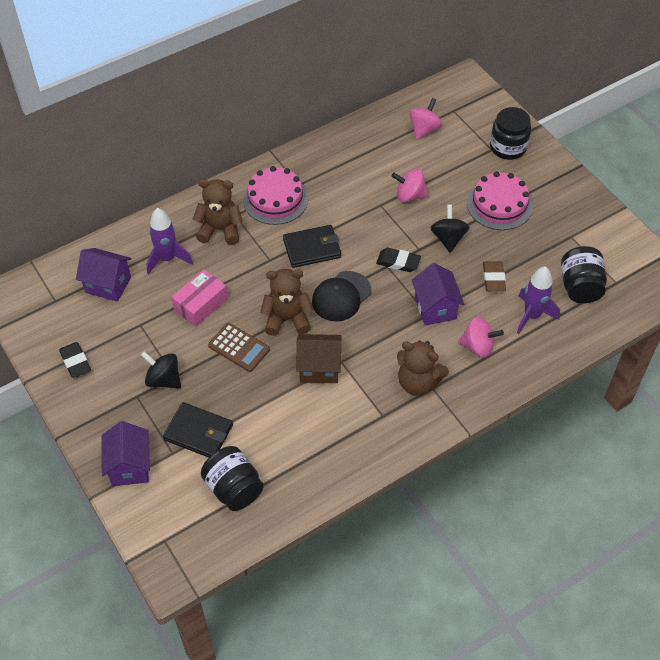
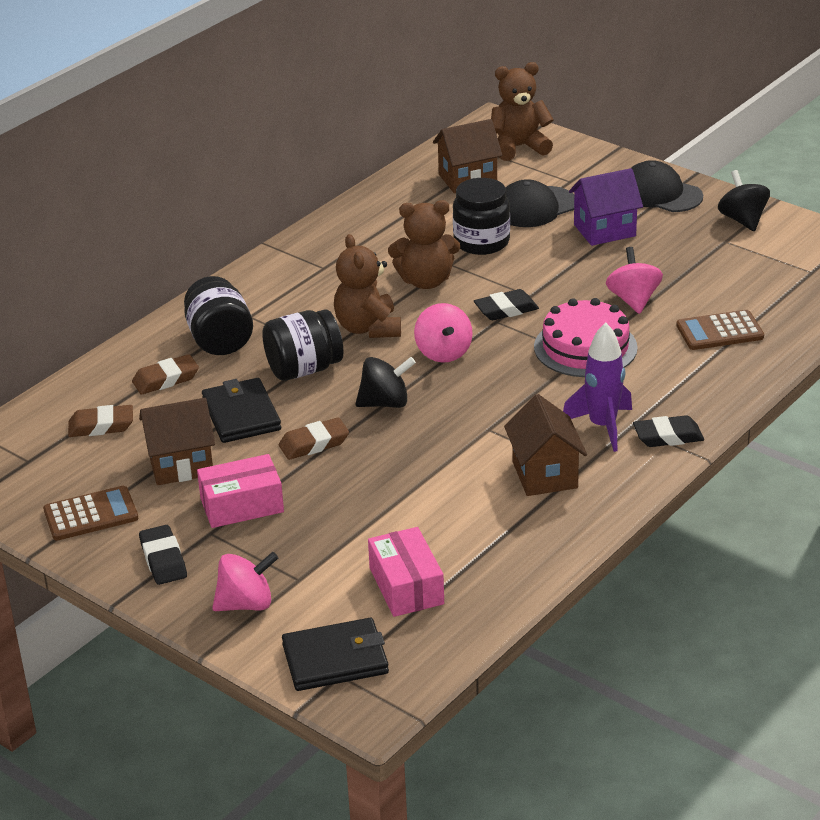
black cap: [312,271,371,321] = 1 -> [506,179,574,227] [631,160,703,212] = 2
black eraser: [59,342,91,378] [376,248,421,272] = 2 -> [139,525,187,585] [474,289,539,320] [633,415,704,447] = 3
brown calculator: [208,323,270,372] = 1 -> [43,486,138,540] [676,310,764,350] = 2
brown eraser: [483,261,506,291] = 1 -> [68,405,133,437] [132,354,199,394] [279,417,349,460] = 3
brown house: [296,334,342,383] = 1 -> [139,398,215,485] [433,119,502,194] [504,394,587,496] = 3
pink box: [171,269,228,327] = 1 -> [197,454,284,528] [368,527,444,617] = 2
pink cake: [243,166,308,225] [467,171,533,230] = 2 -> [534,298,638,377] = 1
purple house: [76,248,131,302] [101,421,150,486] [412,263,464,325] = 3 -> [569,168,643,246] = 1
purple rocket: [146,208,193,275] [517,266,560,334] = 2 -> [563,322,632,452] = 1

